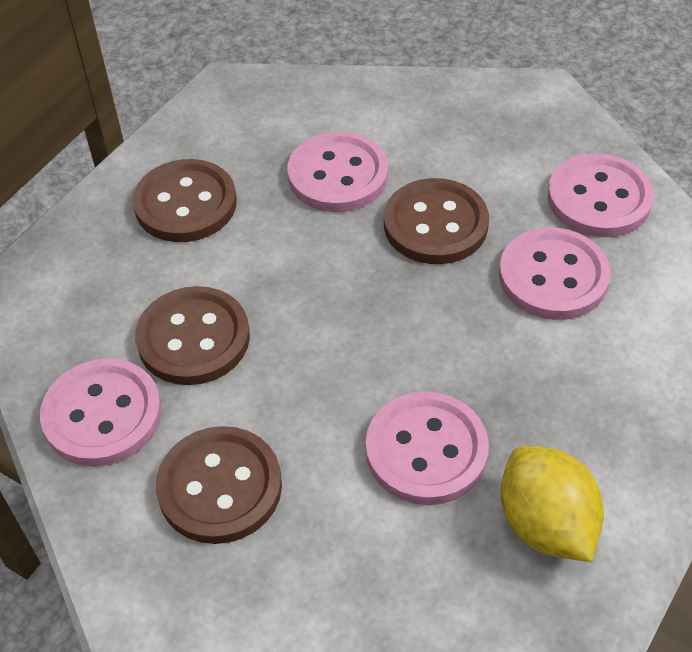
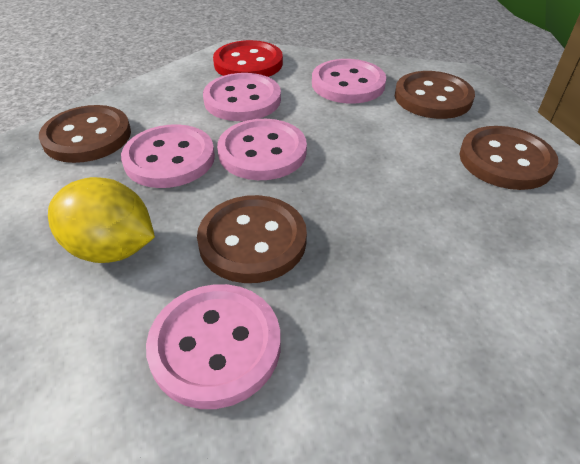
red button: none = 0 -> [213,40,283,77] = 1

